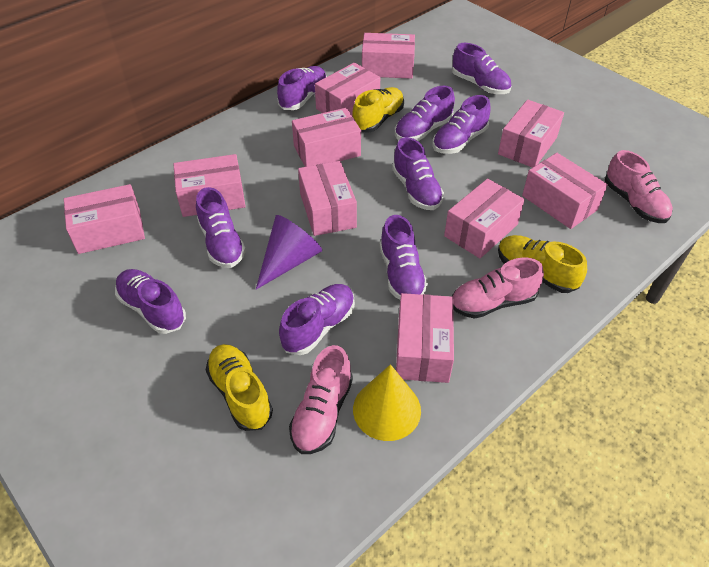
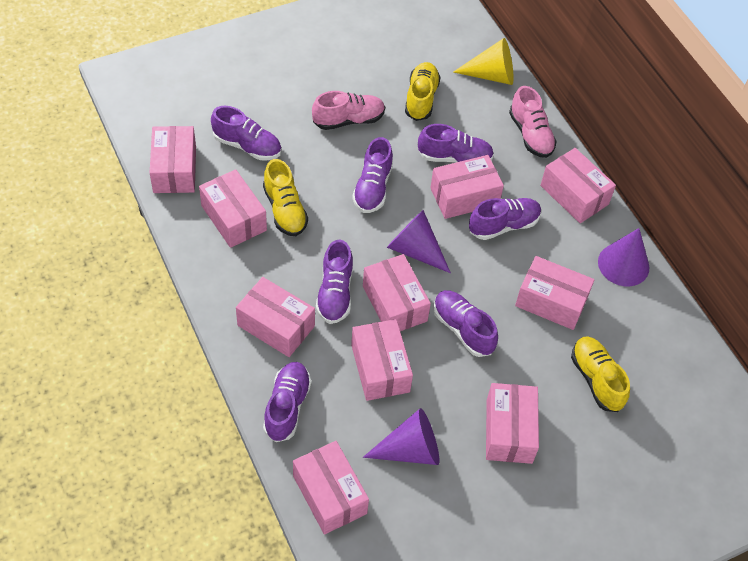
pink shoe: [289,345,353,454] [452,258,544,319] [605,150,673,223] = 3 -> [312,91,385,130] [509,86,557,158] = 2
purple cone: [256,215,322,289] = 1 -> [363,408,439,465] [387,210,451,273] [598,228,649,286] = 3
purple shoe: [115,269,186,334] [196,187,246,268] [277,66,327,110] [279,284,355,355] [380,215,428,300] [392,137,444,210] [395,86,455,141] [433,95,490,154] [452,43,511,94] = 9 -> [211,106,282,160] [263,362,312,442] [316,240,353,324] [352,137,393,213] [418,124,494,162] [433,290,498,357] [469,198,542,240] = 7

